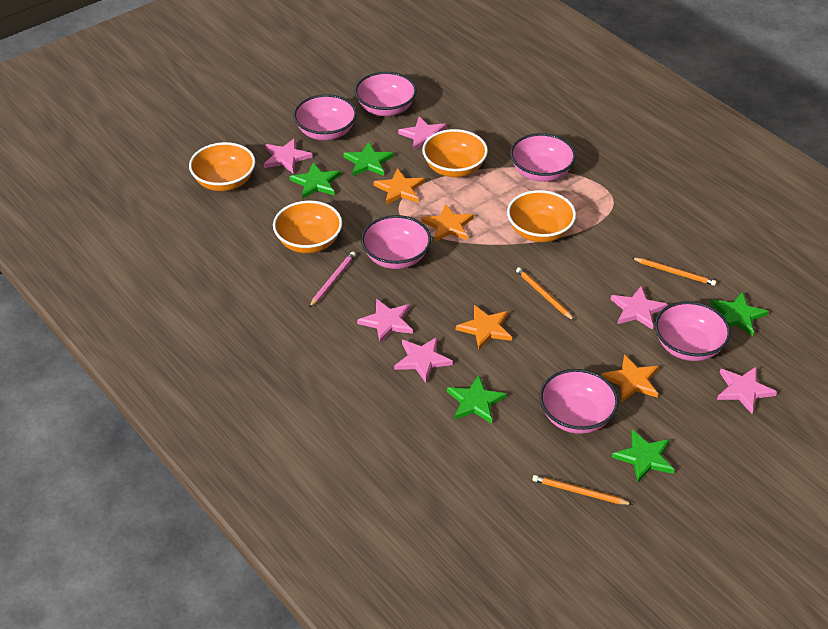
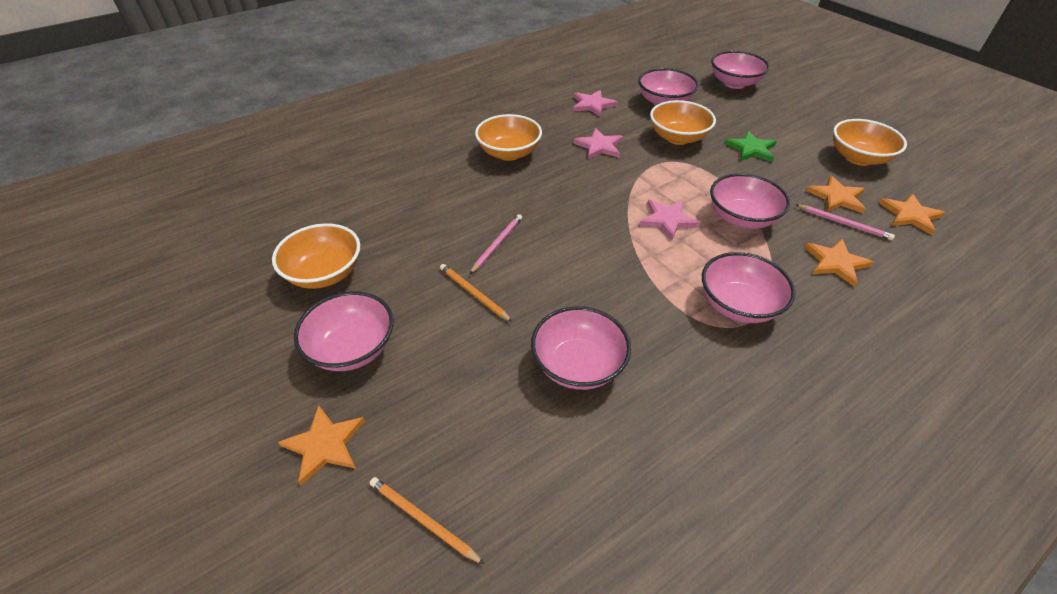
green star: [290,162,341,198] [343,142,394,176] [447,375,507,423] [612,430,674,483] [711,292,769,336] = 5 -> [725,131,777,162] = 1
orange pencil: [516,267,575,321] [533,475,633,505] [632,257,717,286] = 3 -> [370,477,485,565] [440,264,512,322] = 2
pink pencil: [309,252,356,308] = 1 -> [470,214,522,274] [795,204,895,240] = 2
pink star: [264,138,313,173] [357,299,413,343] [394,337,453,383] [398,117,446,151] [611,286,667,330] [717,366,777,414] = 6 -> [573,90,617,117] [573,128,623,159] [639,200,700,240] = 3

